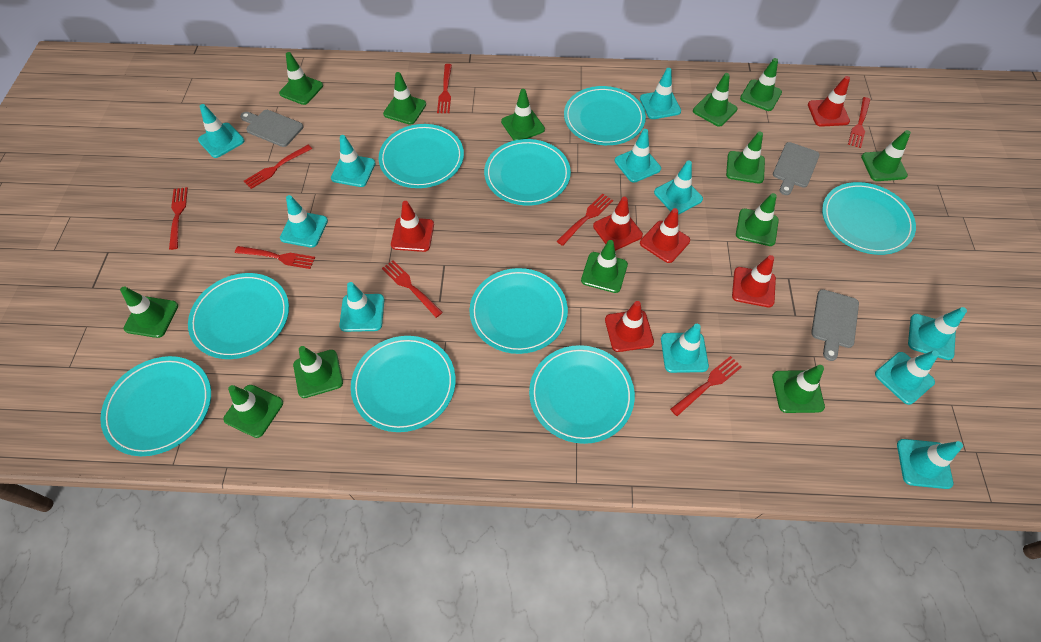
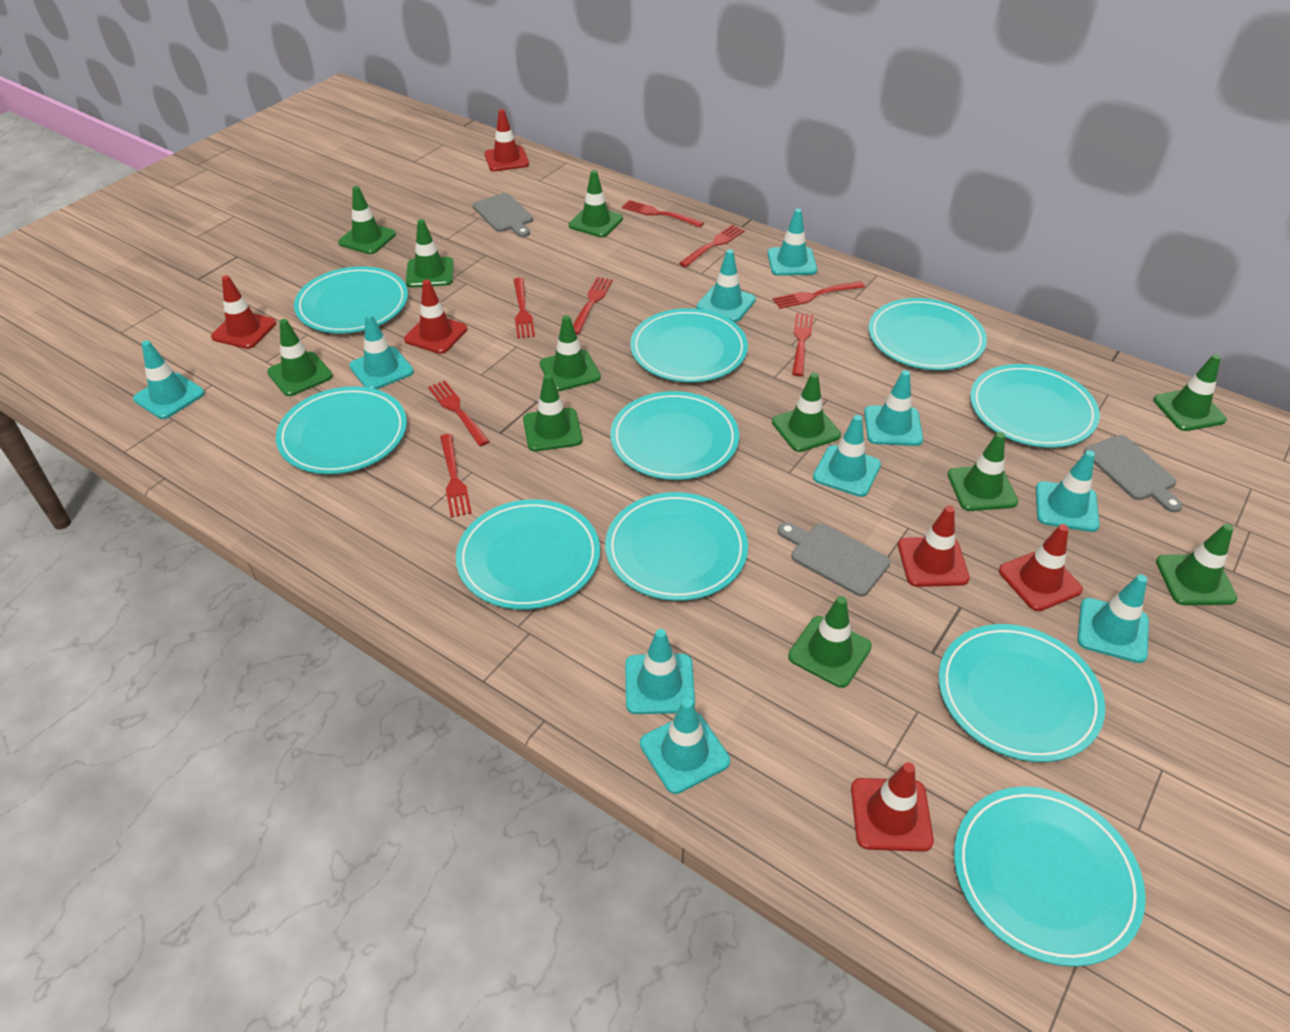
green traffic cone: [120,286,178,338] [223,385,283,438] [279,52,323,105] [293,346,343,398] [383,72,426,125] [501,89,545,141] [581,240,628,293] [693,73,737,127] [726,131,765,184] [736,193,779,246] [740,58,782,111] [772,365,825,413] [861,130,911,181] = 13 -> [267,319,333,396] [338,186,396,254] [406,219,454,287] [523,374,582,451] [540,315,601,391] [569,170,623,237] [772,373,841,452] [788,596,872,688] [948,432,1018,511] [1153,354,1227,431] [1156,524,1237,605] = 11
turquoise plate: [100,356,211,456] [188,273,289,359] [351,336,456,432] [379,124,464,188] [470,268,568,354] [484,139,571,206] [529,345,635,444] [564,86,646,145] [822,182,916,255] = 9 -> [276,386,407,474] [294,266,408,334] [456,499,600,610] [605,492,748,601] [610,391,739,480] [630,308,748,382] [869,298,987,370] [939,624,1105,762] [954,786,1146,967] [970,364,1100,448] = 10
turquoise traffic cone: [198,104,244,158] [280,195,328,248] [331,135,376,187] [339,282,384,332] [615,129,661,183] [640,68,681,119] [654,161,703,215] [661,324,709,373] [875,350,939,405] [897,439,963,489] [908,307,967,360] = 11 -> [133,340,205,419] [349,314,414,389] [625,629,695,714] [640,698,730,794] [697,249,756,322] [767,209,817,276] [813,415,881,497] [864,370,923,446] [1036,450,1100,532] [1077,574,1149,663] = 10

